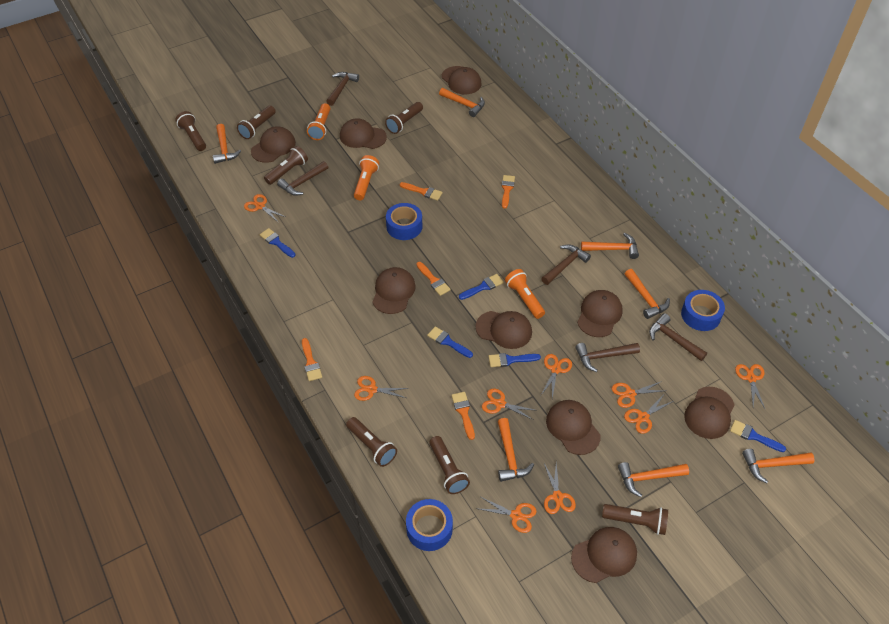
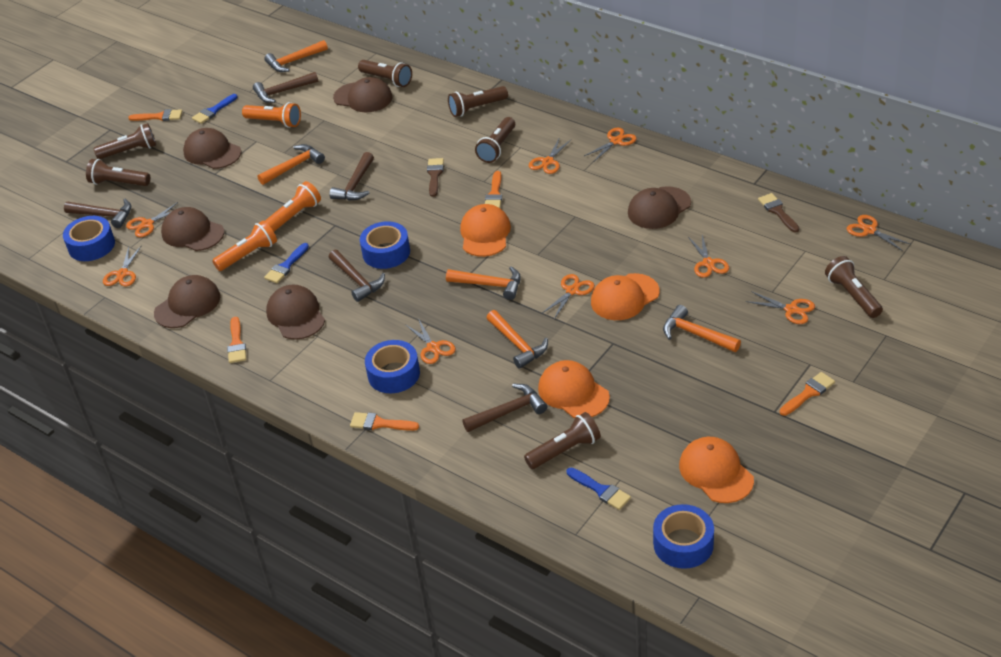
blue brush: [260,228,295,258] [427,326,473,358] [459,274,504,300] [489,353,541,367] [730,420,786,452] = 5 -> [192,94,238,124] [264,243,309,283] [567,468,631,510] = 3
blue tape: [386,203,422,240] [406,499,453,551] [681,290,725,331] = 3 -> [63,216,115,261] [360,221,410,269] [365,340,420,393] [653,504,714,569] = 4
brown brush: none = 0 -> [427,158,444,197] [758,193,799,233] = 2
brown cap: [251,126,296,163] [340,118,387,149] [372,267,416,314] [442,66,481,94] [476,311,532,349] [546,400,601,455] [571,527,637,583] [577,290,623,337] [684,387,735,439] = 9 -> [154,275,220,328] [161,207,224,251] [183,128,241,169] [266,285,325,340] [333,77,393,112] [628,186,691,229] = 6
orange cap: none = 0 -> [460,204,511,257] [538,360,610,418] [591,273,660,320] [679,437,754,503] = 4
orange hammer: [213,124,241,164] [439,88,485,117] [498,418,534,482] [581,233,639,259] [618,462,689,497] [625,269,670,319] [742,449,815,483] = 7 -> [257,144,325,185] [264,40,328,72] [446,266,521,300] [487,310,548,369] [663,305,741,352] = 5

